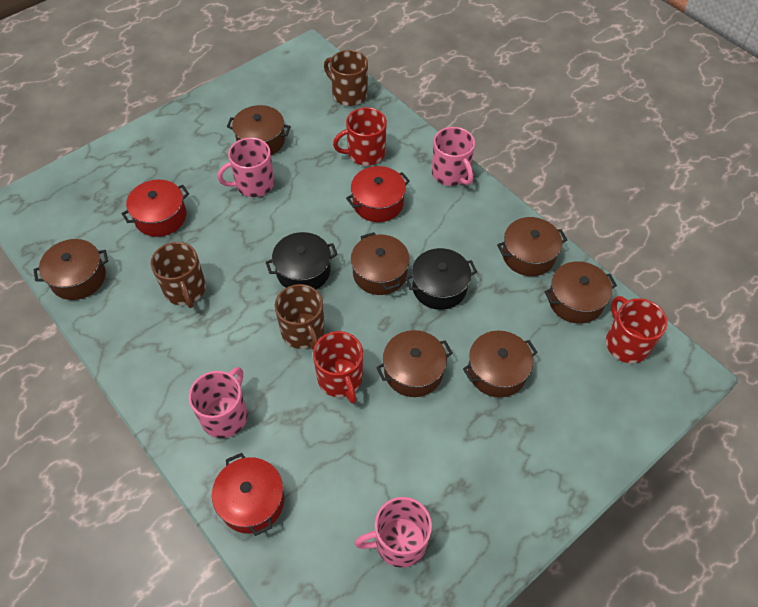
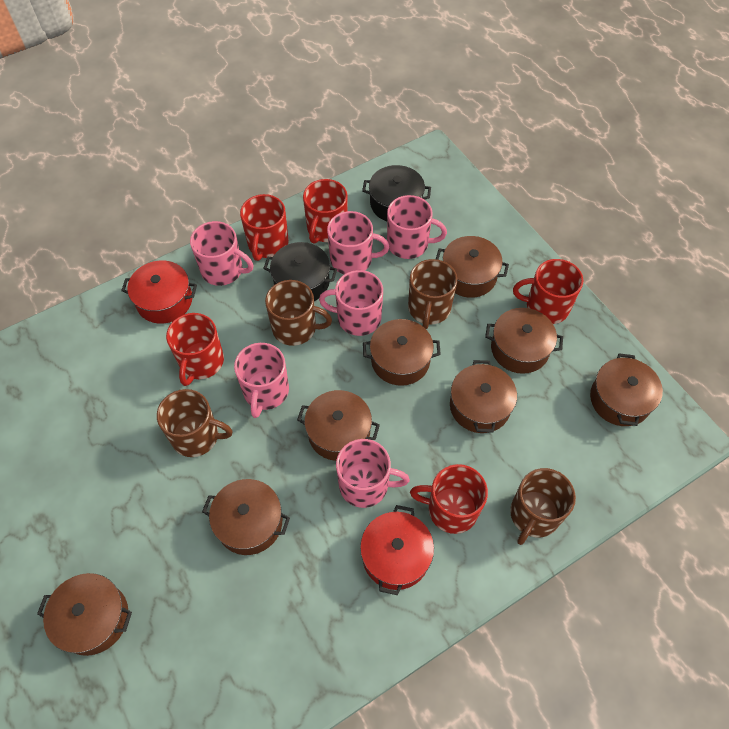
brown mug: [151,242,206,308] [275,284,325,349] [324,50,368,106] = 3 -> [157,389,232,457] [265,280,332,346] [408,259,457,329] [510,468,576,545] = 4
brown pot: [33,239,108,300] [227,105,291,155] [351,232,410,295] [376,330,452,397] [463,331,538,397] [497,217,567,276] [545,261,617,324] = 7 -> [37,573,132,656] [202,479,290,555] [297,390,380,461] [363,319,441,386] [436,236,509,298] [450,360,517,433] [485,308,563,374] [590,353,663,426] = 8
pink mug: [189,367,248,438] [218,138,274,197] [355,497,432,568] [432,127,475,186] = 4 -> [190,221,253,286] [234,343,289,418] [319,270,383,336] [327,211,389,275] [336,439,410,508] [387,195,447,259] = 6
red mug: [313,331,363,404] [333,107,387,166] [606,296,667,363] = 3 -> [166,313,224,386] [240,194,289,261] [303,179,348,244] [410,464,488,534] [513,259,583,324] = 5
red pot: [121,179,189,237] [212,453,284,536] [346,166,410,222] = 3 -> [121,260,197,324] [360,505,434,595] = 2

